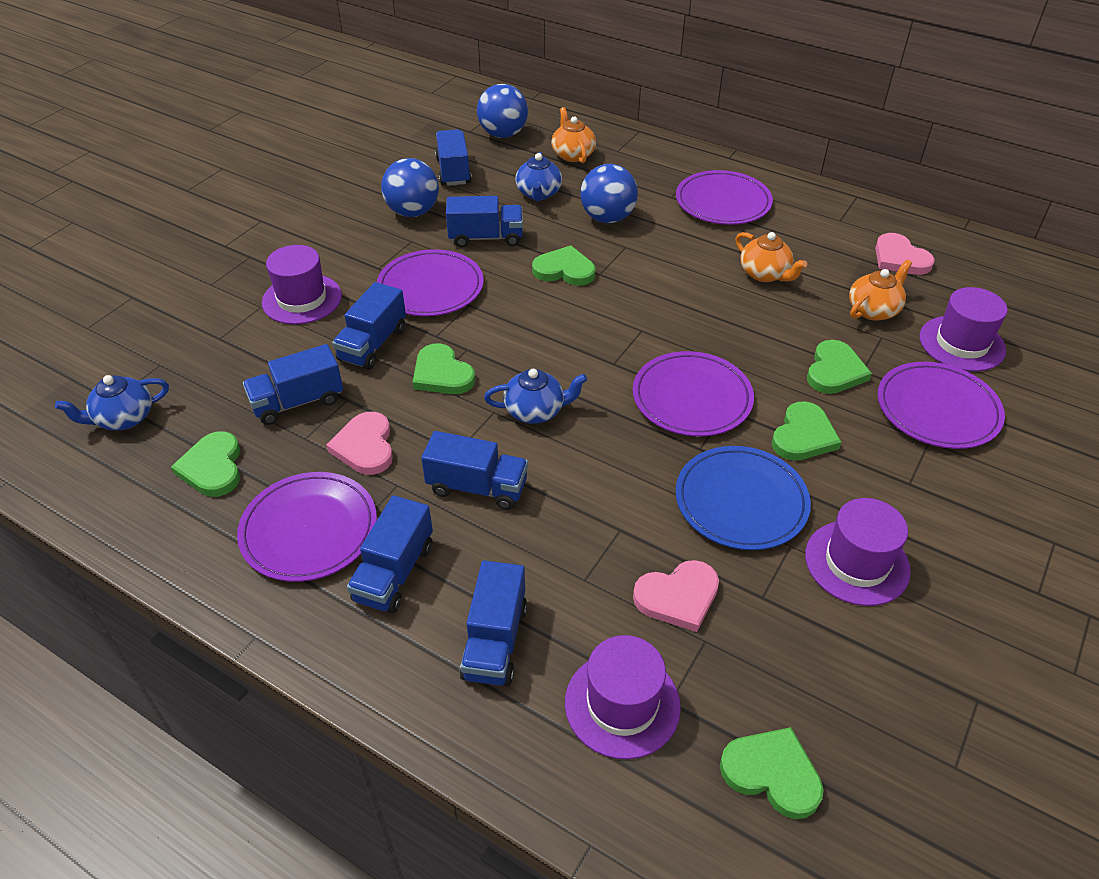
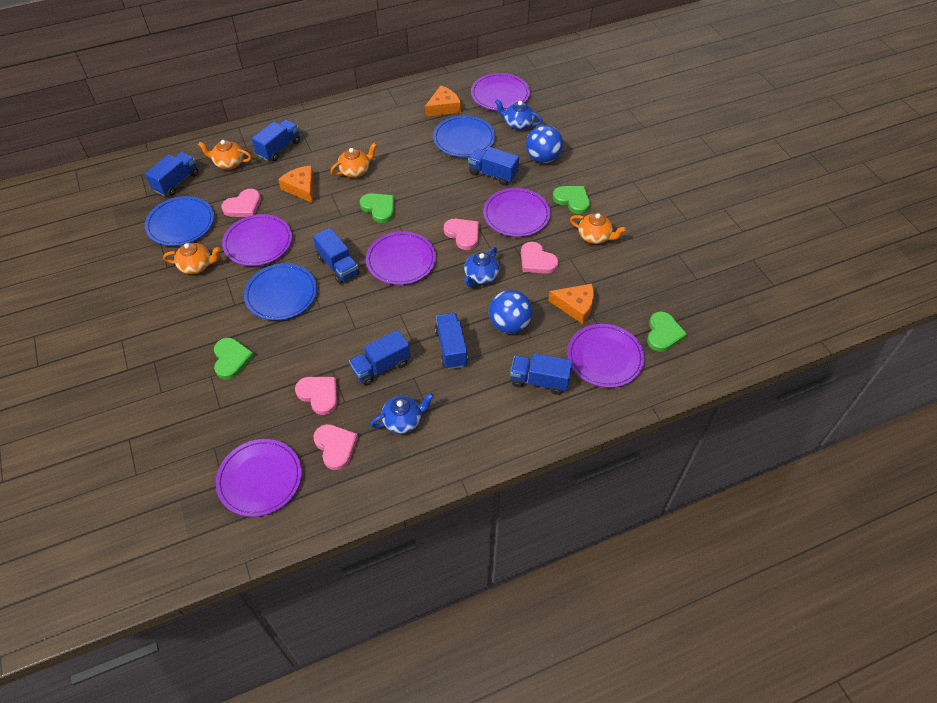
blue ball: [381,158,439,217] [477,84,528,138] [580,164,638,223] = 3 -> [489,290,532,334] [526,125,563,163] = 2
blue plate: [676,446,811,550] = 1 -> [145,196,214,246] [244,263,317,320] [433,115,495,157] = 3
green heart: [171,431,240,497] [413,343,475,394] [532,245,595,286] [720,727,824,819] [772,401,841,461] [807,340,872,394] = 6 -> [214,338,254,380] [360,193,394,223] [553,186,590,214] [647,312,687,352] = 4
orange cheese: none = 0 -> [278,166,314,203] [425,85,461,117] [548,284,594,324] = 3
orange teapot: [551,107,596,163] [735,232,807,282] [849,260,912,321] = 3 -> [163,243,221,274] [198,140,252,169] [330,143,377,178] [570,213,626,244] = 4
pink heart: [326,412,393,475] [633,560,719,632] [875,233,935,275] = 3 -> [221,189,261,217] [295,377,337,415] [313,424,358,470] [444,219,479,250] [521,242,559,274] = 5
purple hat: [262,245,342,325] [565,635,681,759] [805,498,911,606] [919,287,1008,372] = 4 -> none = 0
purple plate: [237,472,377,582] [377,249,484,316] [633,351,754,437] [676,170,773,225] [878,362,1005,449] = 5 -> [216,439,302,517] [222,214,292,266] [366,231,436,285] [471,73,530,111] [483,188,550,237] [567,324,645,388] = 6

